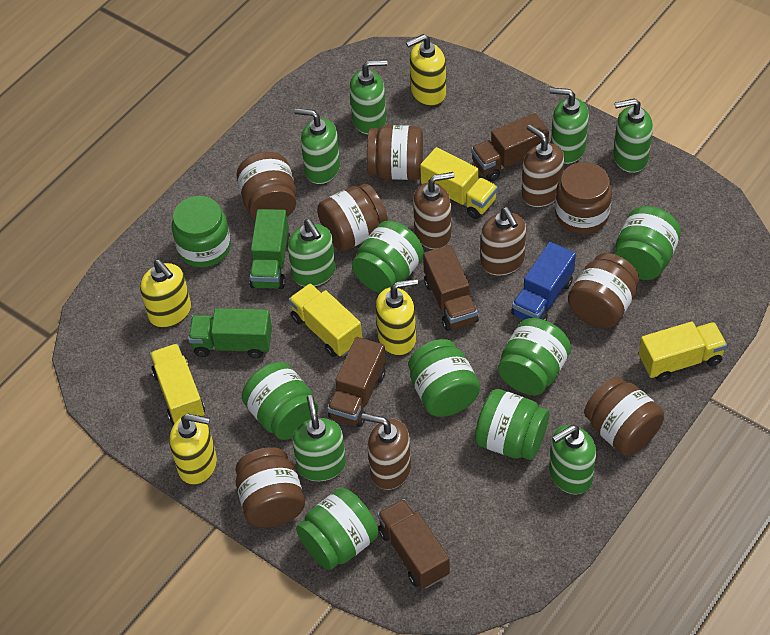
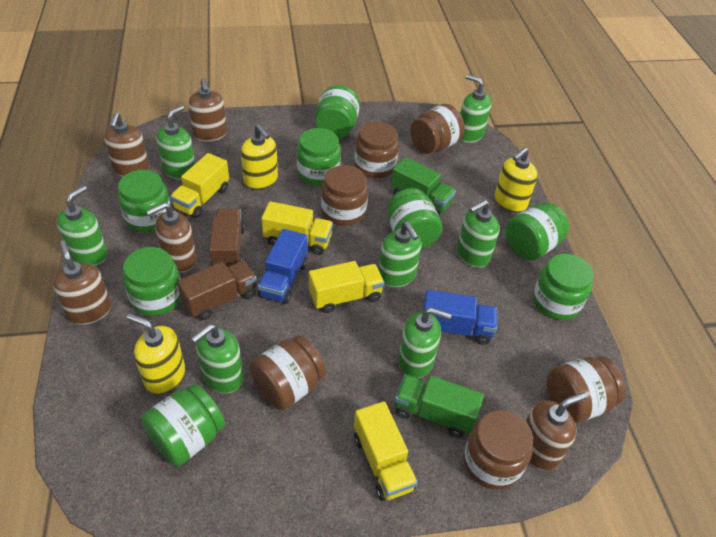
blue truck: [511,242,576,321] = 1 -> [258,229,307,304] [422,290,497,345] = 2
brown jar: [235,447,305,528] [236,152,296,219] [317,184,388,251] [367,125,423,180] [555,162,612,234] [568,253,639,328] [584,377,664,455] = 7 -> [250,335,326,410] [321,165,368,226] [354,122,399,179] [410,104,465,154] [463,410,533,489] [546,356,626,423] = 6
brown soap dispenser: [361,413,411,490] [413,172,454,249] [481,207,526,275] [521,124,564,207] = 4 -> [53,241,111,325] [104,113,149,177] [146,202,197,272] [188,78,227,142] [525,392,587,470] = 5
brown truck: [327,337,386,427] [377,499,450,589] [423,245,479,331] [471,113,549,181] = 4 -> [177,261,257,320] [209,208,245,268] = 2
yellow soap dispenser: [140,260,191,328] [169,414,217,485] [375,279,418,356] [406,34,446,106] = 4 -> [127,314,185,394] [241,124,278,190] [494,147,538,212] = 3

